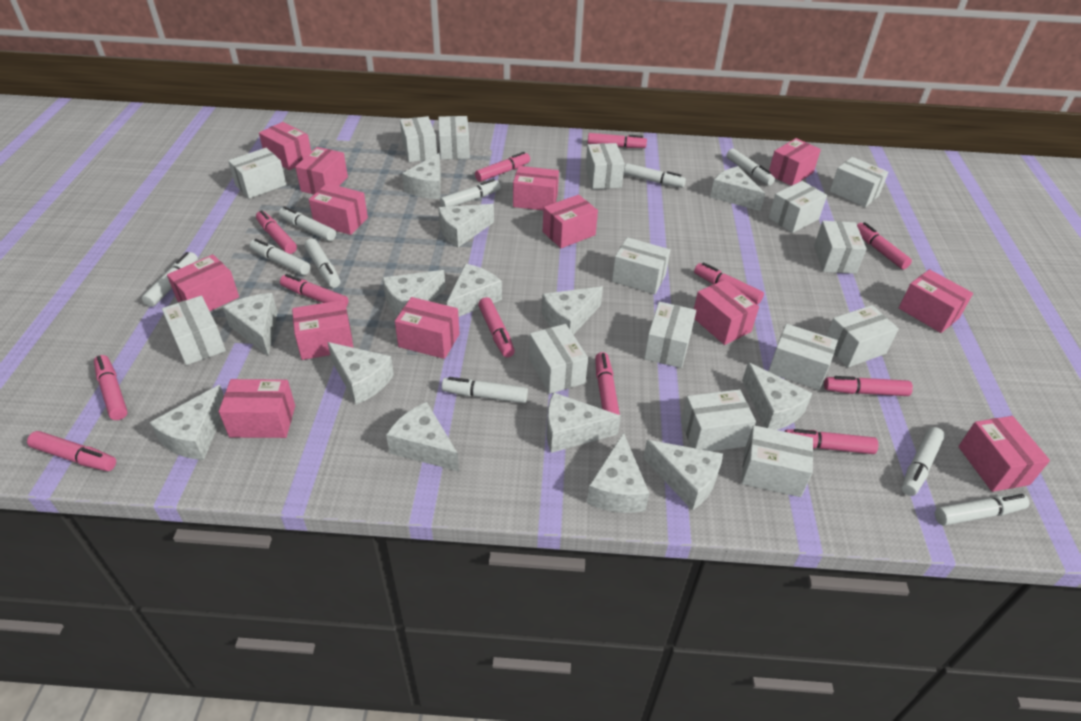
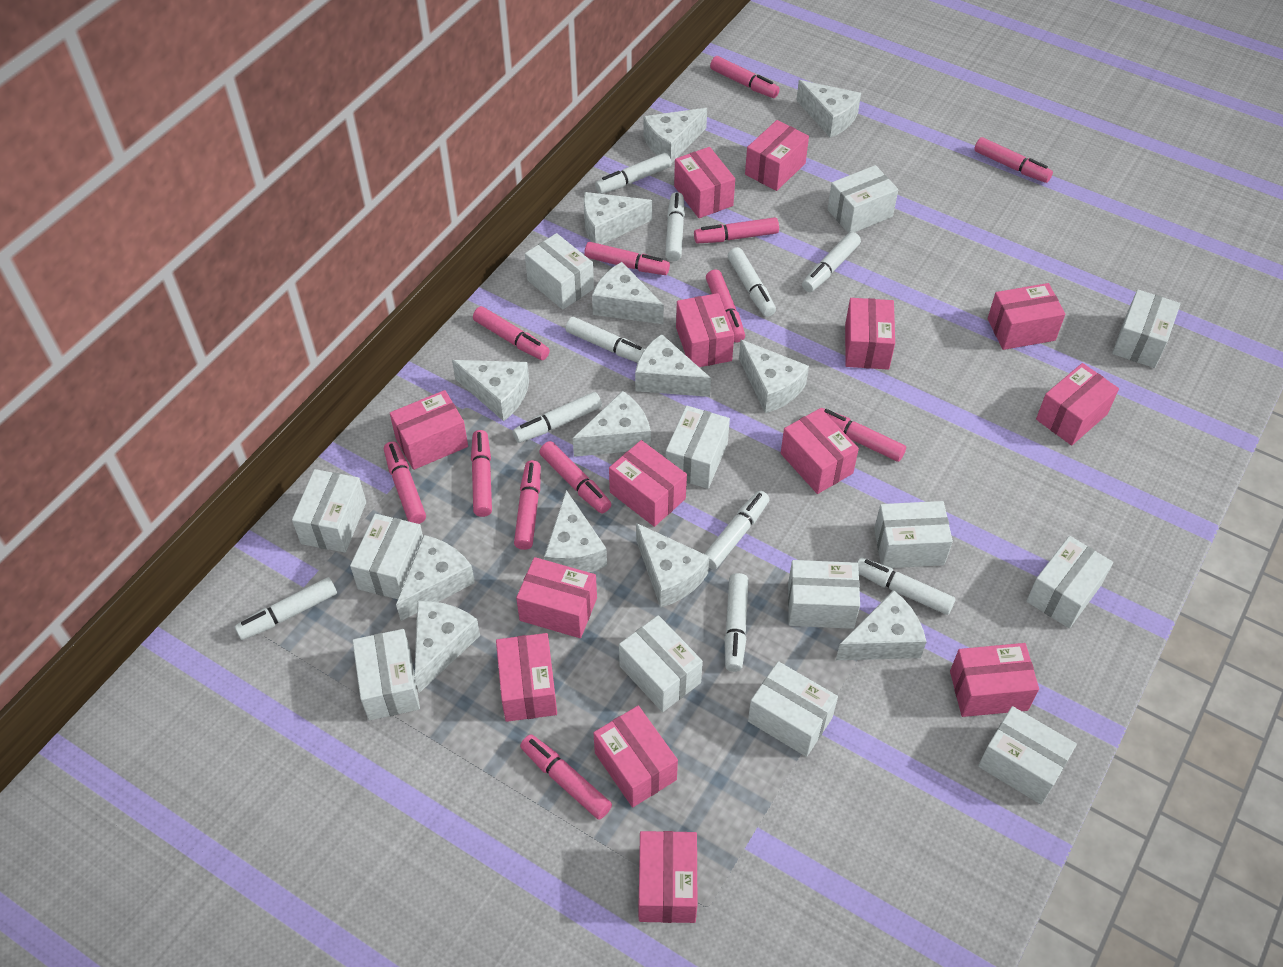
pink box: [167,255,239,311] [219,379,295,438] [259,122,311,170] [292,300,354,360] [295,147,348,195] [309,183,368,235] [395,297,460,359] [513,166,559,210] [543,195,598,248] [694,280,759,345] [769,138,821,186] [899,269,973,333] [958,416,1050,492] = 13 -> [390,390,468,470] [496,633,557,722] [516,557,597,638] [593,706,678,807] [609,440,687,527] [639,831,697,923] [674,147,735,218] [676,293,734,367] [745,120,809,191] [781,408,859,494] [845,298,895,369] [950,643,1039,717] [987,283,1065,350] [1036,363,1119,445] = 14
white box: [162,296,226,365] [228,148,286,199] [400,116,437,162] [438,116,470,160] [529,324,588,394] [586,143,625,189] [612,237,670,294] [644,302,696,368] [681,389,756,451] [741,425,813,497] [768,181,827,233] [768,324,838,390] [814,221,867,274] [826,305,899,367] [830,157,889,207] = 15 -> [292,469,366,553] [350,514,423,599] [352,629,420,720] [525,233,594,310] [619,615,703,712] [665,406,730,489] [748,661,838,757] [788,560,860,629] [827,165,898,233] [874,501,953,568] [978,706,1077,804] [1026,536,1113,628] [1112,289,1180,368] = 13
white cheese: [150,385,224,460] [223,293,278,356] [327,342,394,405] [382,270,446,316] [386,402,459,471] [402,153,441,199] [438,204,494,247] [447,264,502,317] [542,286,603,335] [546,392,621,453] [587,433,649,513] [643,440,723,511] [710,166,765,211] [742,362,813,430] = 14 -> [396,535,475,621] [414,601,480,693] [452,360,529,421] [544,490,607,572] [573,391,651,457] [584,192,652,244] [592,262,664,324] [635,334,711,397] [636,523,709,608] [644,108,707,163] [739,340,809,413] [796,80,861,138] [836,590,926,660] = 13

